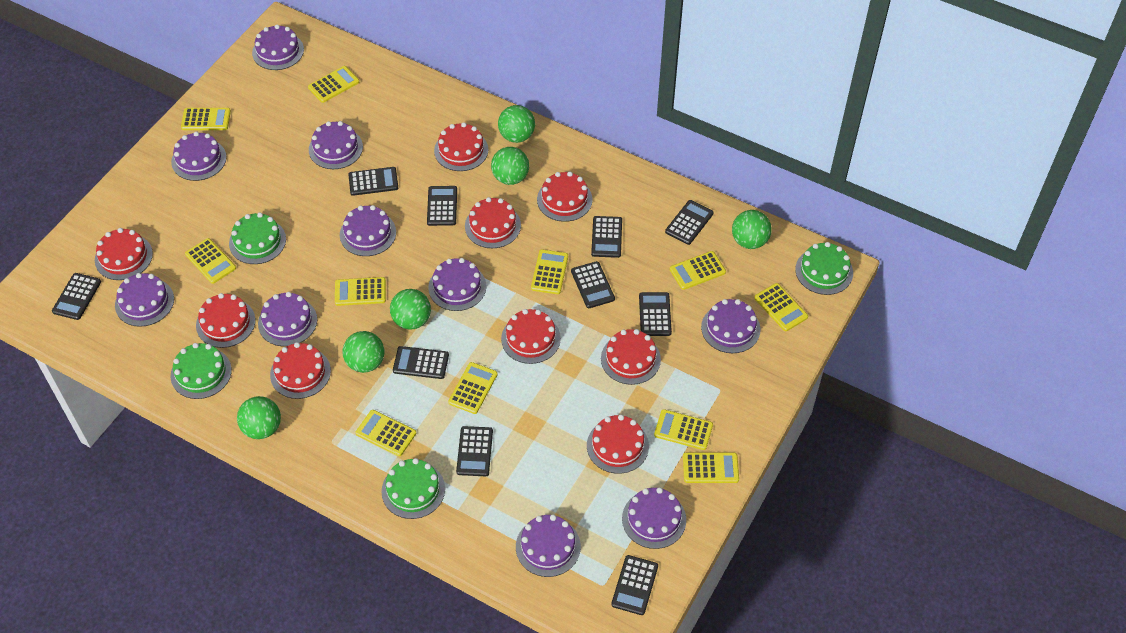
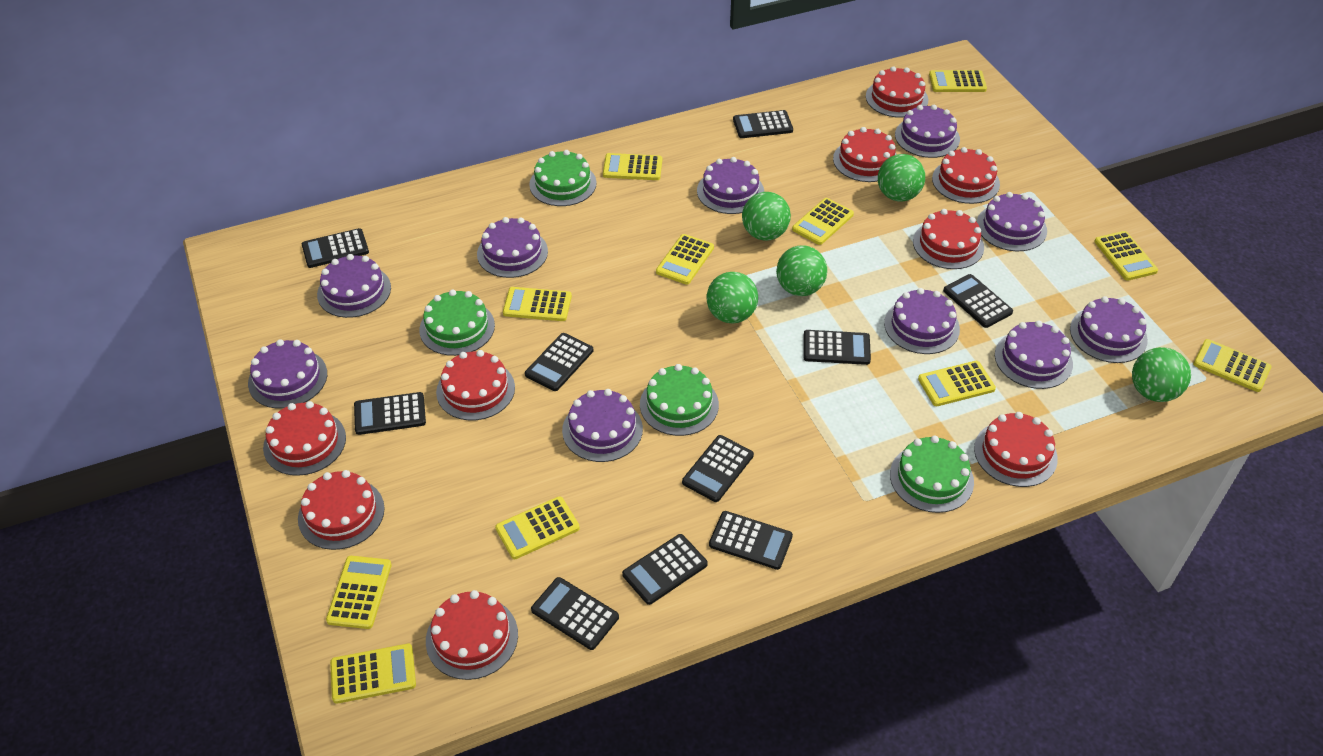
green ball: [237,396,281,439] [342,331,385,373] [390,289,431,330] [491,147,529,185] [498,105,535,143] [732,210,772,249] = 6 -> [707,272,758,324] [742,192,791,241] [776,246,827,296] [878,154,925,202] [1132,347,1191,402] = 5

